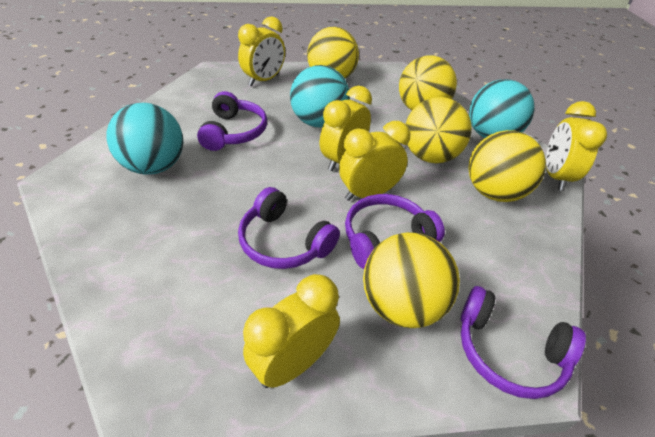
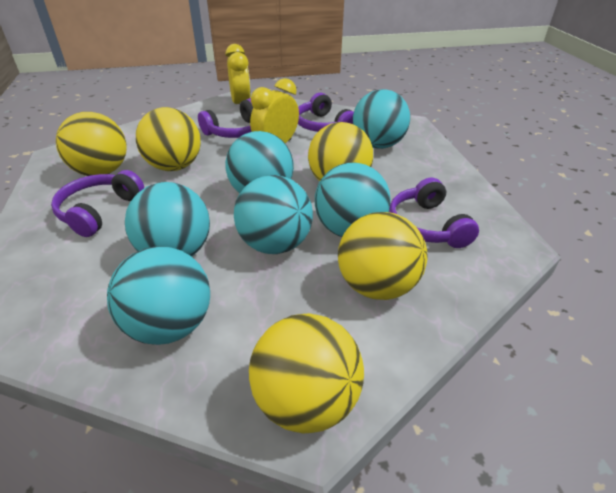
turquoise ball: [106,103,183,175] [290,65,350,127] [469,79,535,138] = 3 -> [107,246,210,345] [125,182,210,257] [225,131,294,193] [234,175,313,254] [315,163,391,237] [353,89,410,149] = 6
yellow clock: [238,16,285,86] [243,274,340,388] [320,86,372,171] [339,121,410,201] [546,101,607,191] = 5 -> [226,44,251,104] [250,78,299,143] = 2

